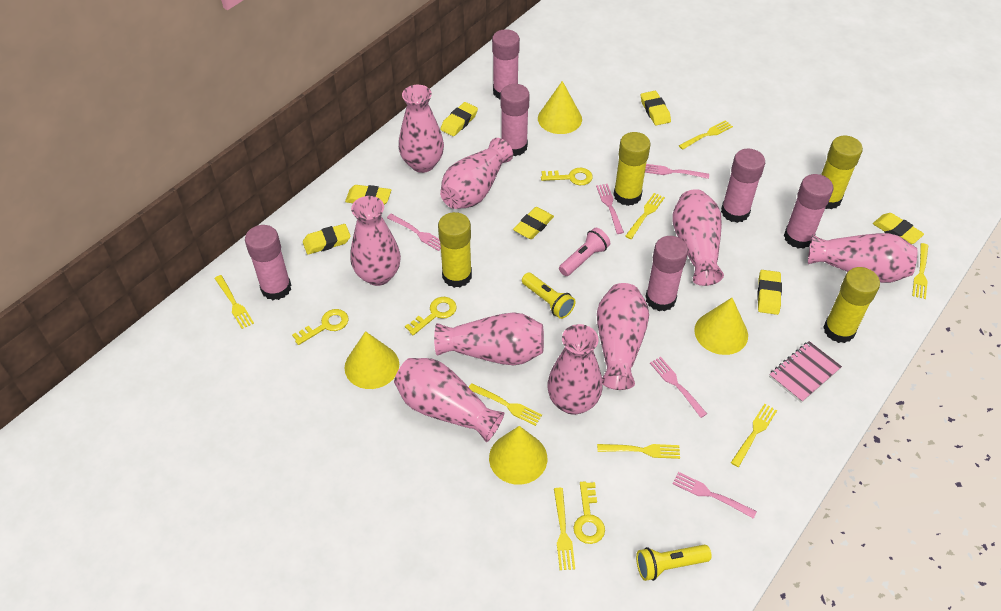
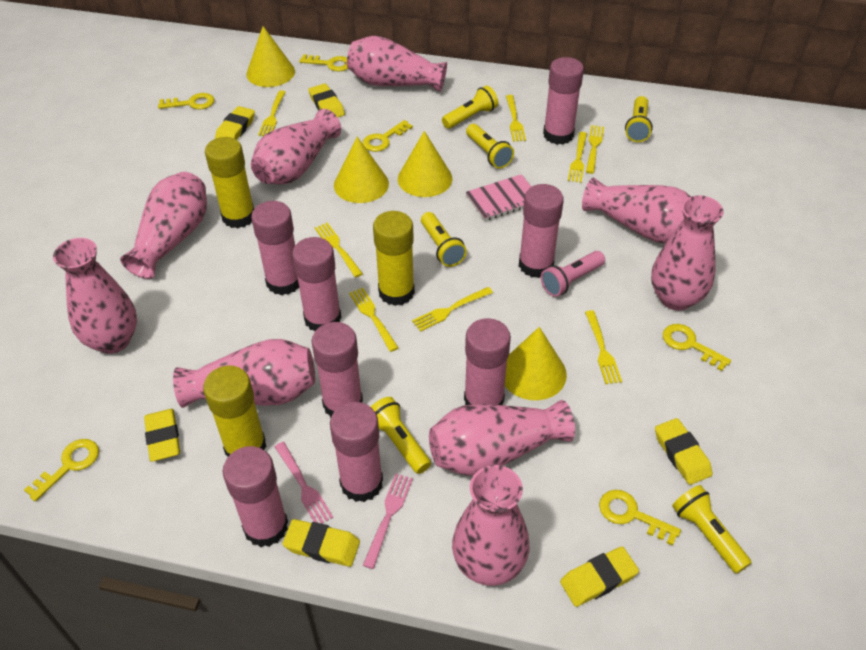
pink fork: [387,214,441,251] [596,184,624,234] [645,164,709,179] [650,357,707,418] [673,472,757,519] = 5 -> [275,442,333,524] [363,474,413,569] = 2
pink glue stick: [245,225,291,300] [492,29,520,100] [500,84,530,156] [645,236,688,311] [721,149,765,223] [784,174,833,249] = 6 -> [223,446,288,547] [251,201,299,295] [292,237,342,331] [312,322,363,418] [330,402,383,502] [464,318,511,405] [519,184,564,278] [543,57,584,145] = 8
yellow eraser: [303,224,351,255] [345,185,391,205] [440,102,478,136] [513,207,554,239] [641,91,671,126] [757,270,782,315] [873,213,924,244] = 7 -> [144,409,180,462] [215,106,255,140] [283,519,360,567] [308,84,345,117] [560,546,639,607] [655,418,712,485] = 6
yellow flashlight: [522,273,576,319] [636,544,712,581] = 2 -> [371,397,431,474] [421,212,467,267] [442,85,498,129] [466,124,514,169] [625,96,653,142] [672,485,752,574] = 6
yellow glue stick: [438,212,472,288] [614,132,650,206] [821,136,863,209] [823,267,880,343] = 4 -> [203,366,267,457] [205,137,254,228] [373,211,415,306] = 3
yellow key: [292,309,349,345] [405,297,457,335] [541,168,593,185] [573,481,605,544] = 4 -> [24,439,99,501] [158,93,215,109] [299,54,349,72] [363,120,413,152] [599,490,681,546] [663,324,731,371] = 6

